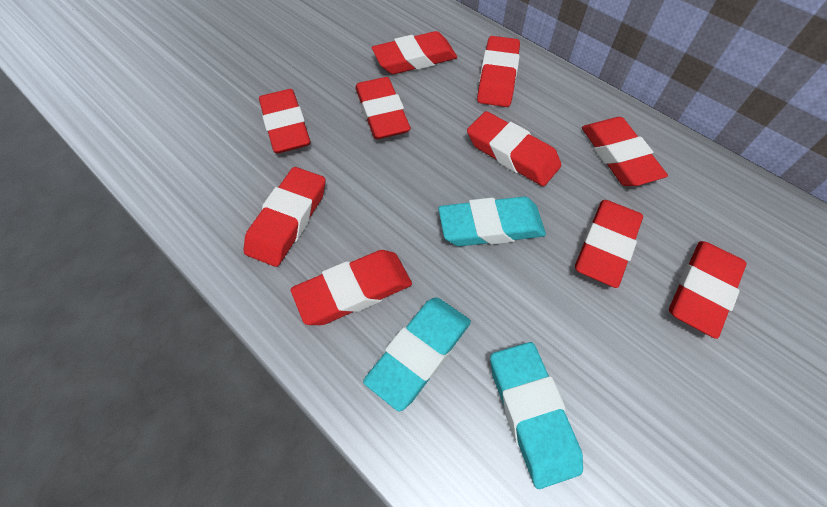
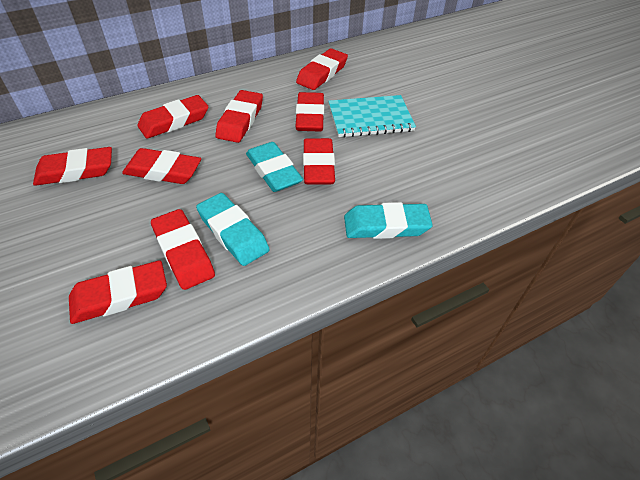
red eraser: [244,167,326,267] [259,89,310,153] [291,250,412,325] [355,77,411,139] [372,31,457,74] [467,111,561,186] [477,36,520,107] [575,200,643,288] [582,117,668,186] [669,241,746,339] = 10 -> [33,147,112,186] [69,260,167,324] [122,148,201,184] [137,95,208,139] [151,209,215,290] [215,90,263,143] [295,92,324,131] [296,49,348,90] [303,138,335,184] = 9
turquoise notebook: none = 0 -> [328,95,416,137] = 1

